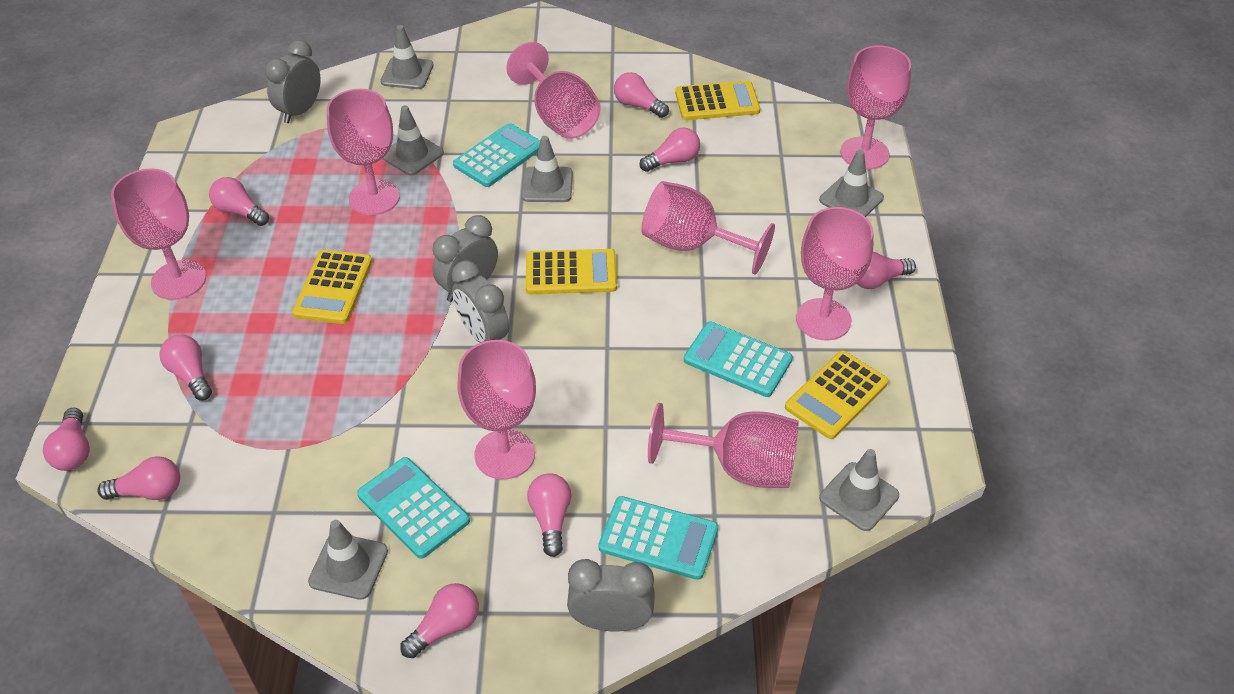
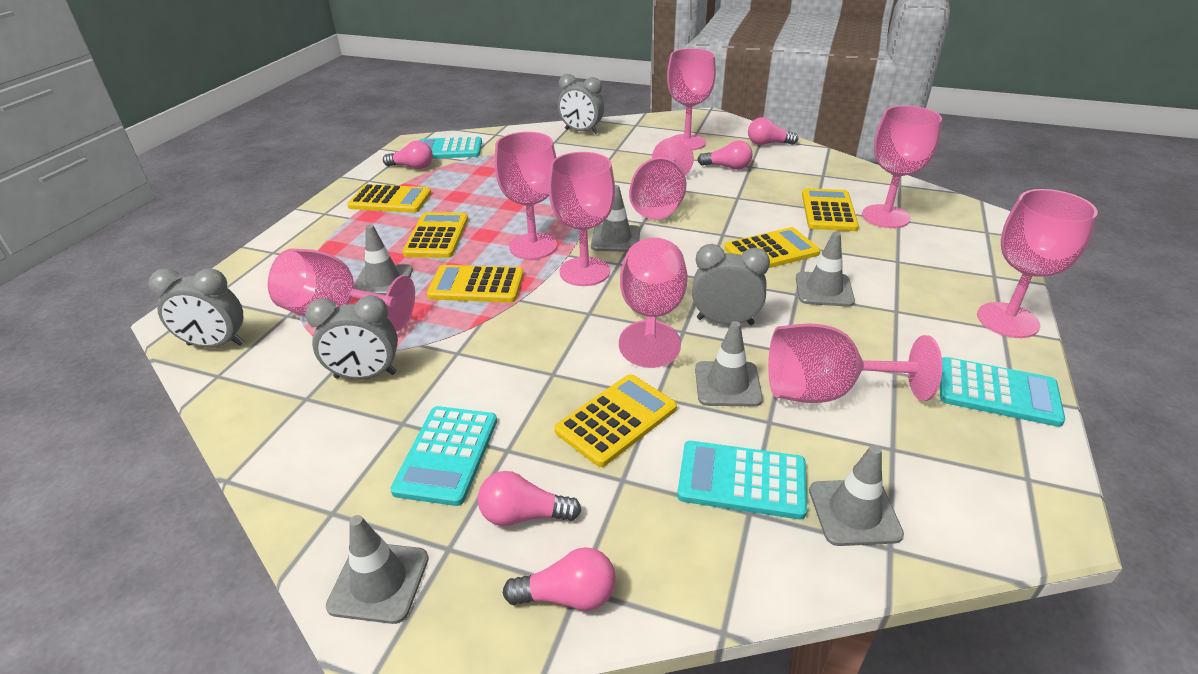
pink goblet: [111,168,206,300] [327,89,400,215] [457,340,536,480] [506,42,601,139] [641,181,775,274] [648,403,799,488] [796,207,873,340] [840,46,911,170] = 8 -> [268,249,415,332] [495,132,557,260] [549,152,615,286] [619,238,688,368] [629,138,694,219] [667,48,716,150] [768,324,942,403] [862,106,942,228] [977,189,1098,338] = 9
pink light bulb: [43,408,90,471] [97,456,180,500] [159,335,212,400] [209,177,269,226] [400,583,479,658] [527,473,571,557] [614,72,669,118] [640,127,700,172] [856,252,916,289] = 9 -> [383,140,433,169] [478,471,582,526] [503,547,616,611] [697,140,752,170] [748,117,798,145] = 5
yellow calculator: [292,250,372,324] [526,249,617,294] [675,81,760,120] [785,351,888,439] = 4 -> [347,184,431,213] [402,212,468,258] [427,265,524,303] [555,374,677,467] [724,227,820,268] [802,188,859,231] = 6

